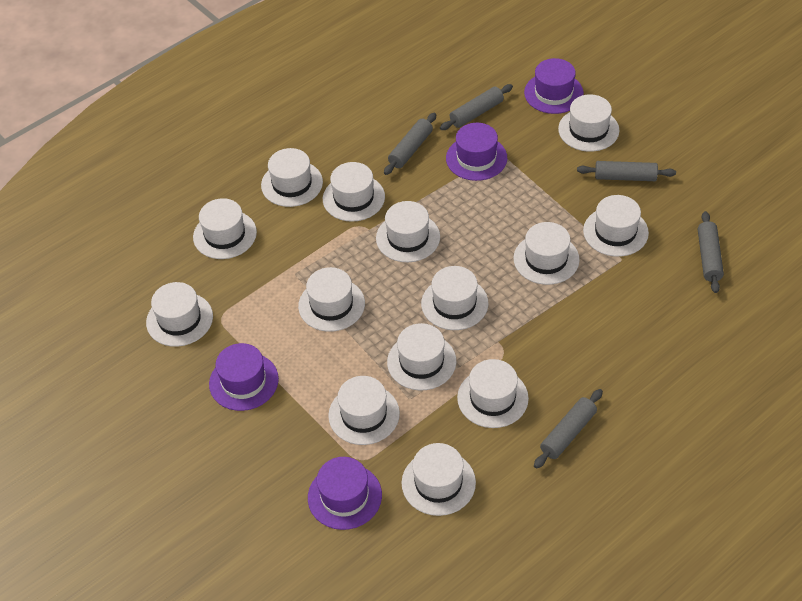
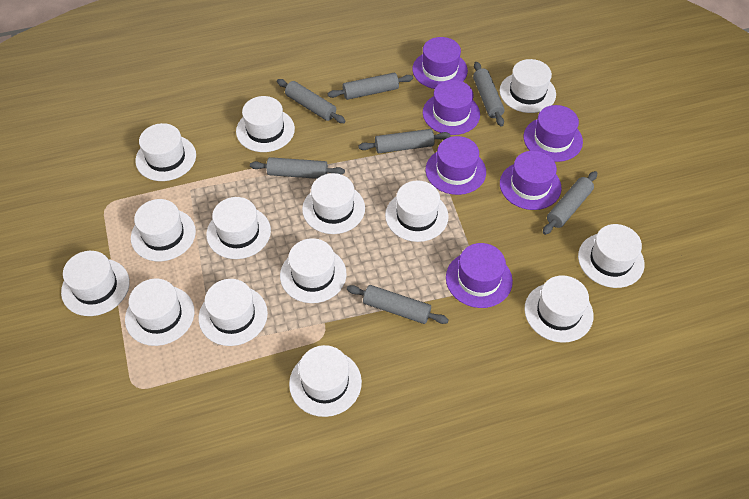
grey rolling pin: [384,113,436,175] [440,84,513,130] [534,389,603,469] [577,161,676,181] [698,211,724,293] = 5 -> [250,157,345,179] [277,79,345,123] [328,73,413,100] [347,285,449,324] [358,129,450,153] [473,62,505,126] [543,171,597,235] = 7
purple hat: [209,343,279,411] [308,457,382,530] [446,123,507,181] [524,58,584,114] = 4 -> [413,37,468,89] [423,80,480,135] [426,136,486,195] [446,243,513,308] [500,151,562,210] [524,105,583,162] = 6

